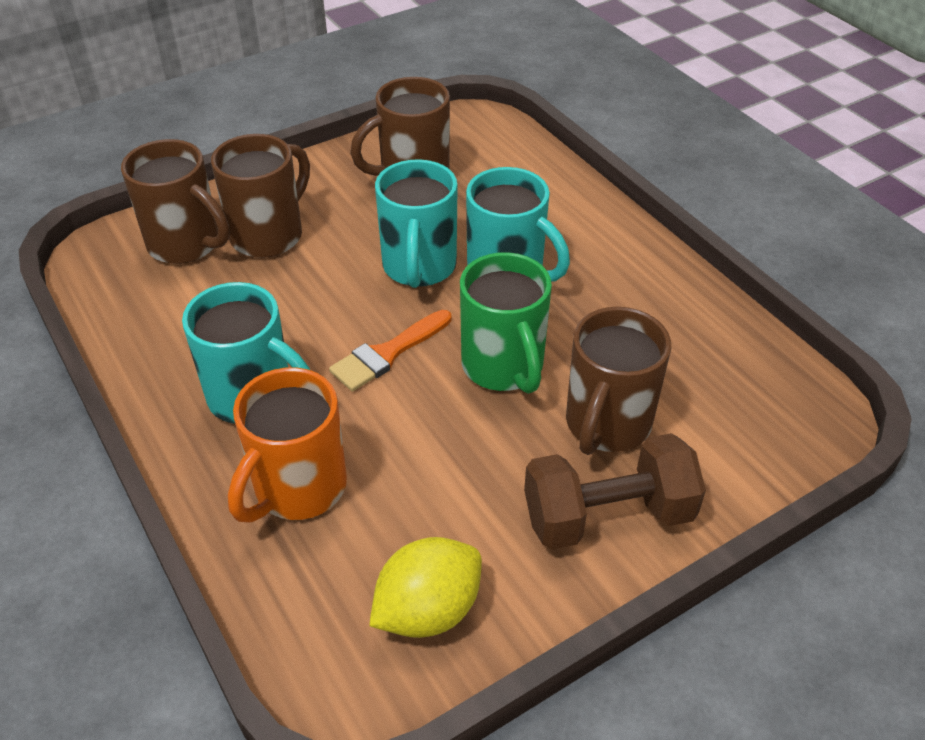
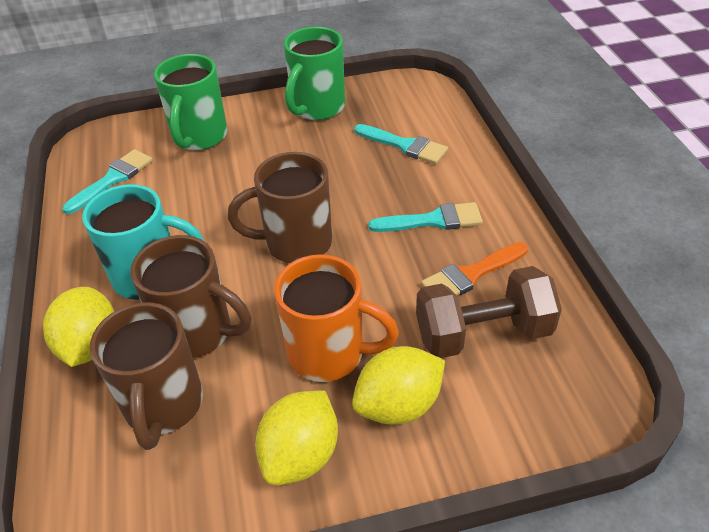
brown mug: [121,139,229,264] [211,134,310,258] [350,77,450,176] [566,307,671,455] = 4 -> [90,302,203,450] [130,235,251,358] [228,152,332,263] = 3
green mug: [460,252,552,394] = 1 -> [154,54,227,150] [284,27,345,120] = 2
turquoise brush: none = 0 -> [62,149,153,214] [354,124,448,164] [368,202,483,232] = 3
turquoise mug: [182,282,310,424] [375,159,458,288] [466,167,570,282] = 3 -> [82,184,204,300] = 1
yellow lemon: [369,537,482,638] = 1 -> [43,287,114,367] [255,391,338,485] [352,346,445,425] = 3

